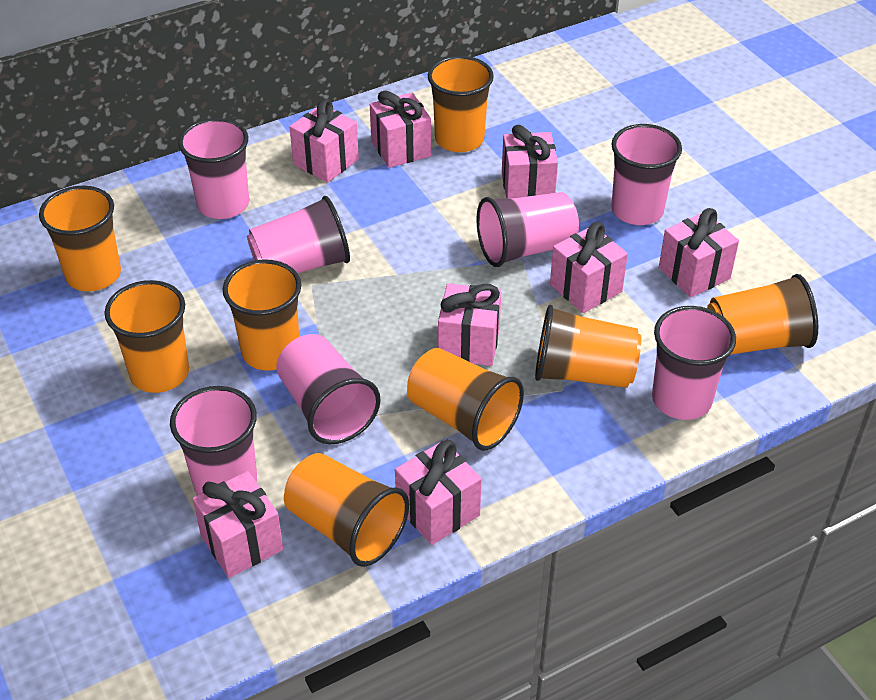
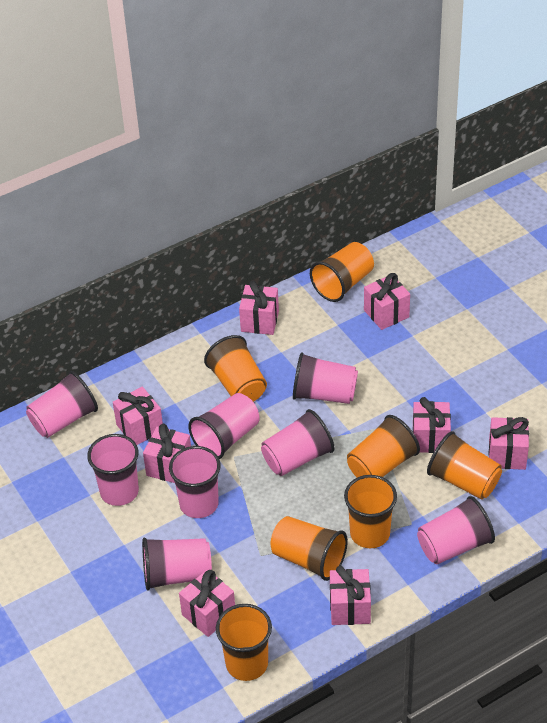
orange cup: [39,186,121,291] [105,280,189,393] [223,260,301,371] [284,453,409,567] [407,348,524,451] [428,56,494,152] [535,305,641,388] [707,274,818,355] = 8 -> [204,335,267,402] [216,604,272,681] [271,516,348,581] [310,242,374,302] [344,475,397,548] [347,415,420,477] [427,431,502,499] = 7
pink cup: [170,386,257,495] [178,118,249,219] [247,196,350,273] [276,334,381,444] [477,192,579,267] [611,124,682,225] [652,306,736,420] = 7 -> [26,371,98,438] [87,434,139,506] [142,538,212,591] [169,446,221,518] [189,393,260,459] [261,409,335,476] [293,352,358,404] [417,496,495,565] = 8

